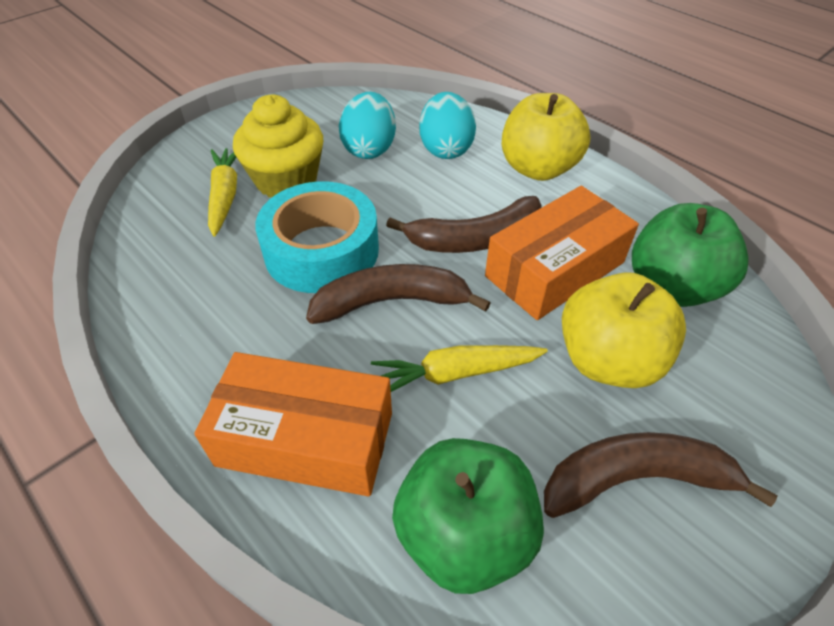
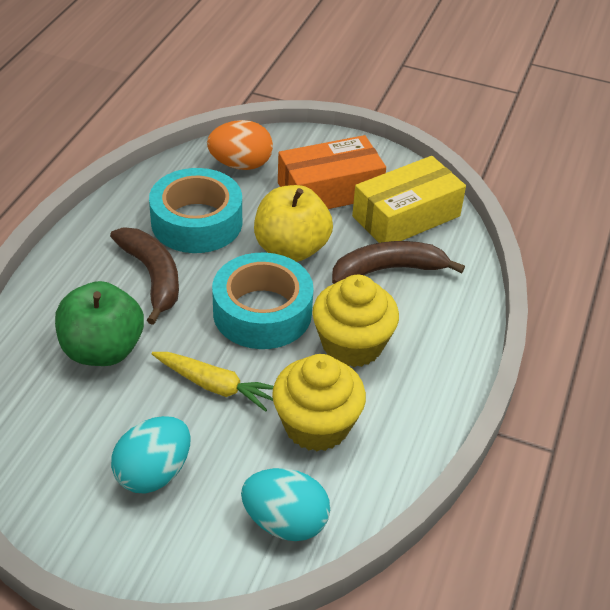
brown banana: [306,264,490,324] [386,196,542,253] [544,432,778,518] = 3 -> [110,228,179,325] [332,241,465,284] = 2
green apple: [392,438,544,594] [632,203,748,307] = 2 -> [55,281,144,366] = 1
orange box: [194,352,392,497] [485,186,639,320] = 2 -> [278,135,386,209] = 1
orange egg: none = 0 -> [207,120,273,170] = 1
turquoise tape: [255,181,379,293] = 1 -> [149,168,242,253] [212,253,314,349] = 2
yellow apple: [502,93,590,181] [562,272,686,388] = 2 -> [254,185,333,262] = 1
yellow box: none = 0 -> [352,156,466,243] = 1
yellow carrot: [208,148,237,237] [371,345,548,392] = 2 -> [151,352,274,412] = 1
yellow cupcake: [233,95,323,197] = 1 -> [272,354,366,451] [312,275,399,367] = 2

